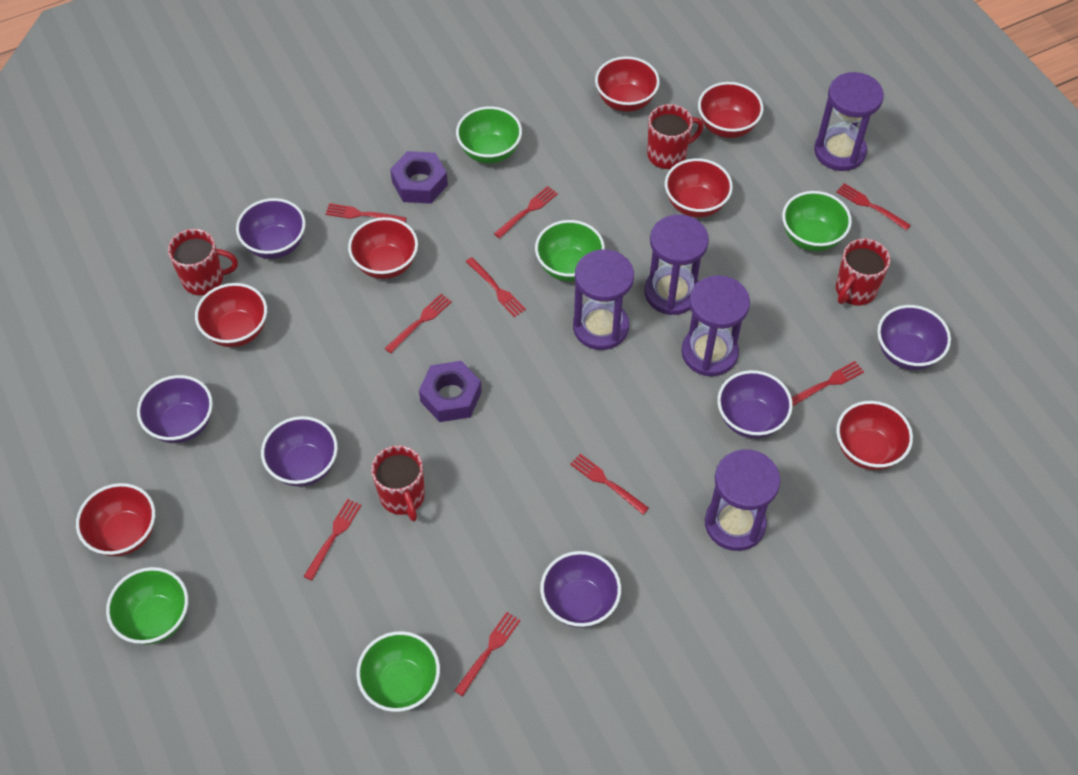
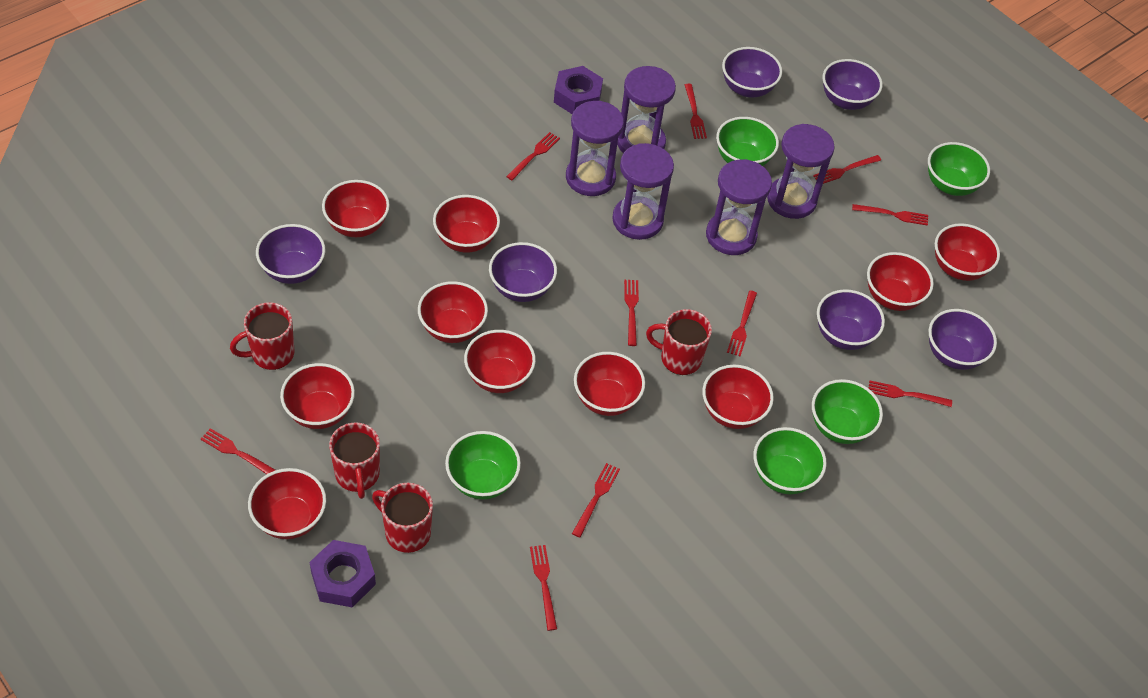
red bowl: [76,483,155,556] [195,283,267,347] [348,217,418,279] [595,56,660,112] [665,158,733,218] [698,82,763,138] [836,401,913,470] = 7 -> [248,468,326,539] [280,363,355,429] [322,180,390,237] [418,281,488,343] [433,195,500,253] [464,330,536,393] [574,352,645,416] [702,365,774,429] [867,252,934,311] [935,223,1000,281] = 10
red fork: [303,499,362,581] [326,203,407,222] [385,294,452,353] [454,612,521,696] [466,257,526,317] [494,186,558,238] [570,454,649,514] [791,361,864,406] [836,183,911,230] = 9 -> [201,428,275,474] [506,132,560,180] [530,545,557,631] [572,463,620,538] [624,280,639,346] [685,84,707,139] [727,291,757,356] [813,155,881,184] [852,204,928,226] [869,381,952,407] = 10

